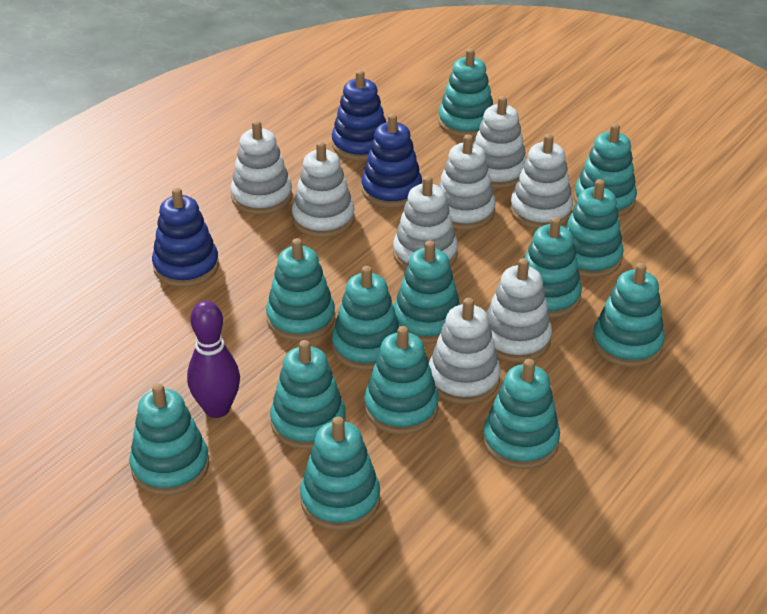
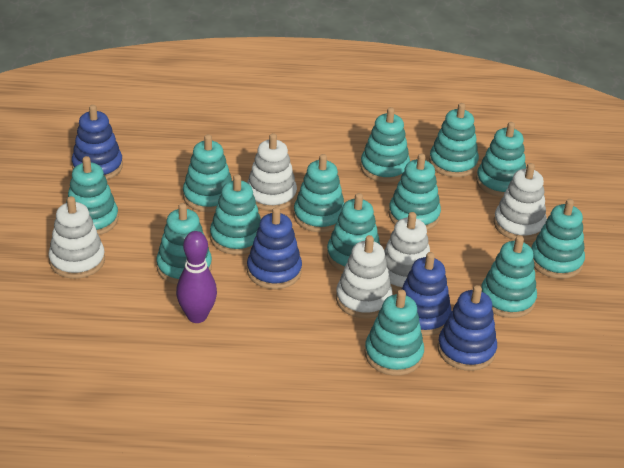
blue stacking toy: [152,188,219,287] [332,70,386,161] [361,114,422,208] = 3 -> [72,105,123,180] [247,207,302,289] [401,252,451,336] [437,285,497,371] = 4
white stacking toy: [231,120,292,215] [292,142,355,238] [393,176,458,270] [429,298,501,404] [438,135,496,230] [474,96,527,189] [487,258,552,362] [510,134,573,229] = 8 -> [49,196,105,279] [247,133,297,211] [336,235,393,319] [384,212,430,292] [494,163,547,241] = 5

